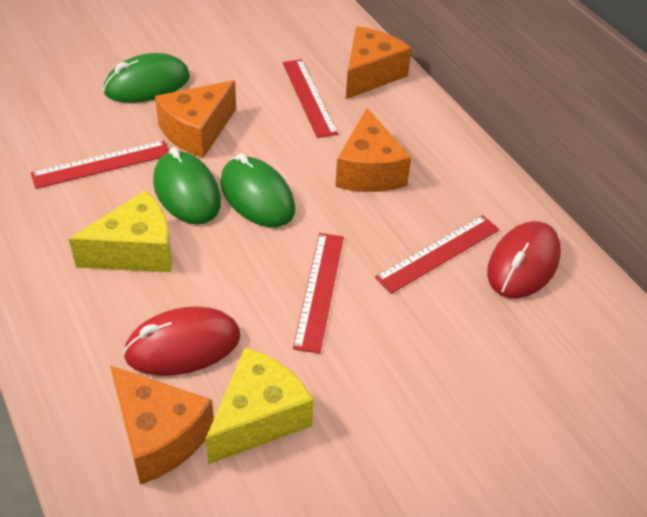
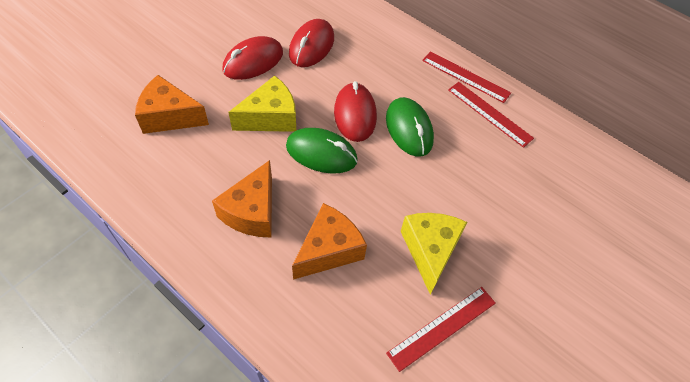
green mouse: [103,53,190,103] [153,147,221,224] [220,153,295,227] = 3 -> [286,128,358,174] [386,97,434,157] = 2
orange cheese: [110,365,214,485] [155,80,236,158] [335,108,411,192] [346,26,412,99] = 4 -> [135,75,209,134] [212,160,272,237] [292,203,367,280] = 3
red mouse: [123,307,240,376] [487,221,561,298] = 2 -> [222,36,283,80] [289,19,334,67] [334,81,377,142] = 3
red ruler: [31,140,169,189] [282,59,338,138] [293,233,344,354] [375,215,500,294] = 4 -> [386,287,496,372] [422,51,511,103] [448,82,534,148] = 3

